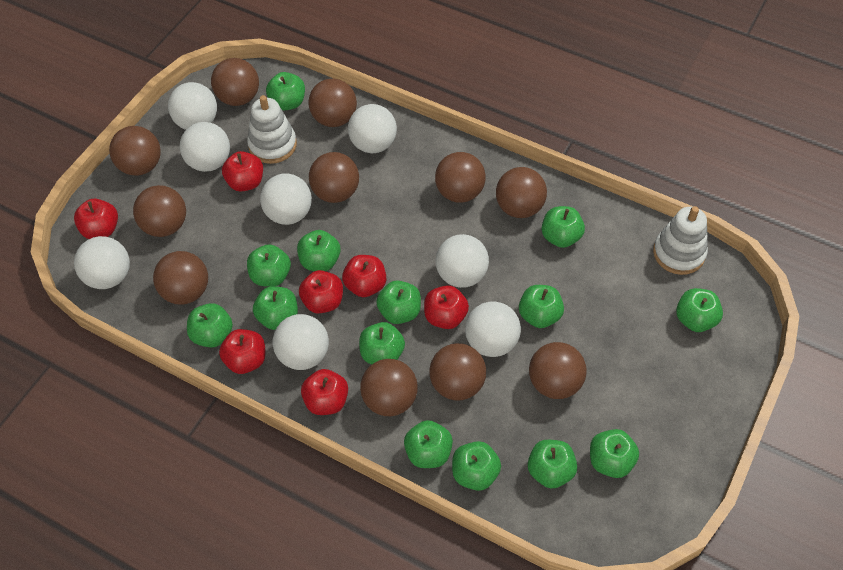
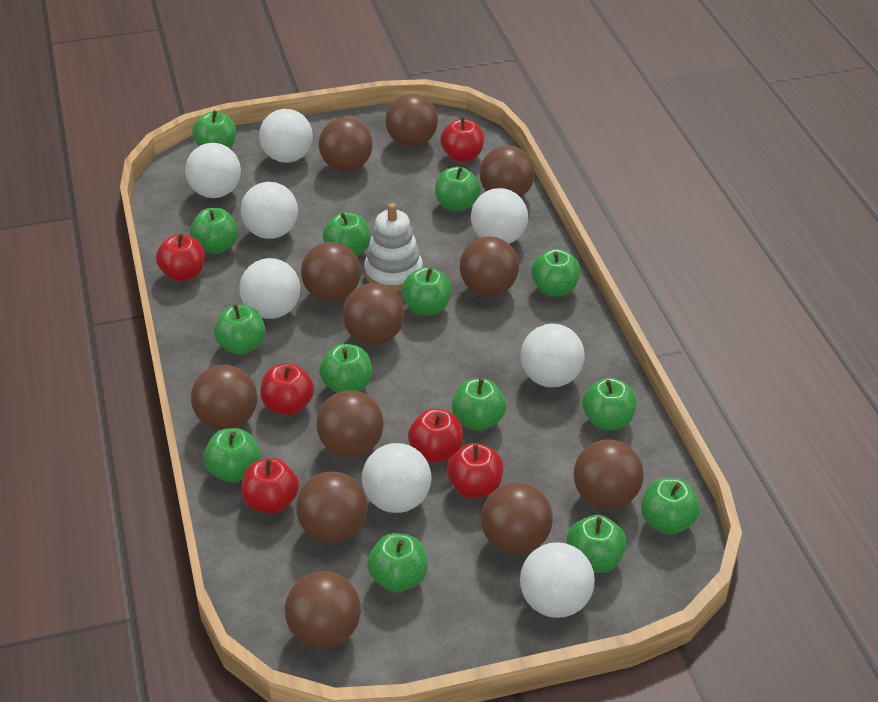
brown ball: [109,126,161,176] [133,185,186,237] [153,251,208,305] [211,58,259,106] [308,78,357,127] [309,152,359,203] [360,359,418,416] [429,343,486,401] [435,152,486,203] [496,167,547,218] [529,342,586,399] = 11 -> [191,365,257,430] [285,571,361,648] [296,472,367,543] [301,242,361,302] [316,390,384,457] [319,117,373,171] [343,283,405,345] [385,94,438,147] [460,237,519,296] [480,145,535,197] [481,483,553,554] [574,439,644,509] = 12
red apple: [74,199,118,239] [219,329,266,374] [222,151,263,192] [299,270,343,313] [301,369,348,415] [342,255,386,297] [424,285,469,329] = 7 -> [156,234,205,282] [241,458,299,514] [260,363,314,415] [408,409,463,463] [440,117,484,162] [447,443,504,498] = 6
white stacking toy: [247,95,297,164] [653,206,708,275] = 2 -> [364,203,423,291] = 1

